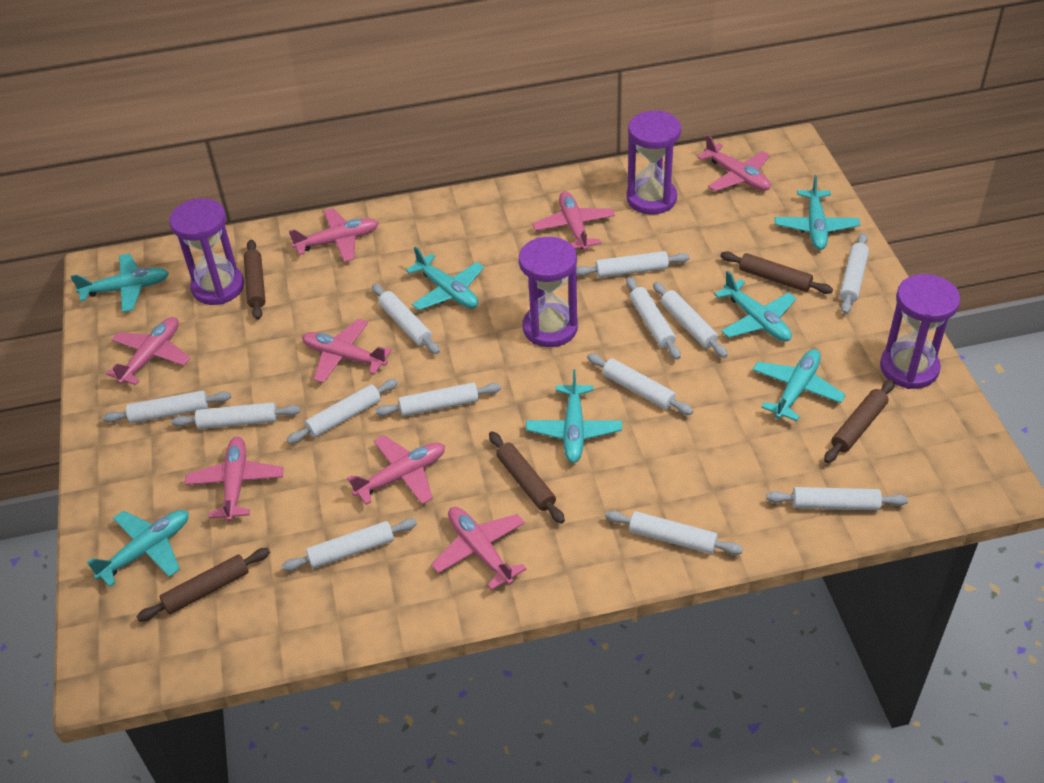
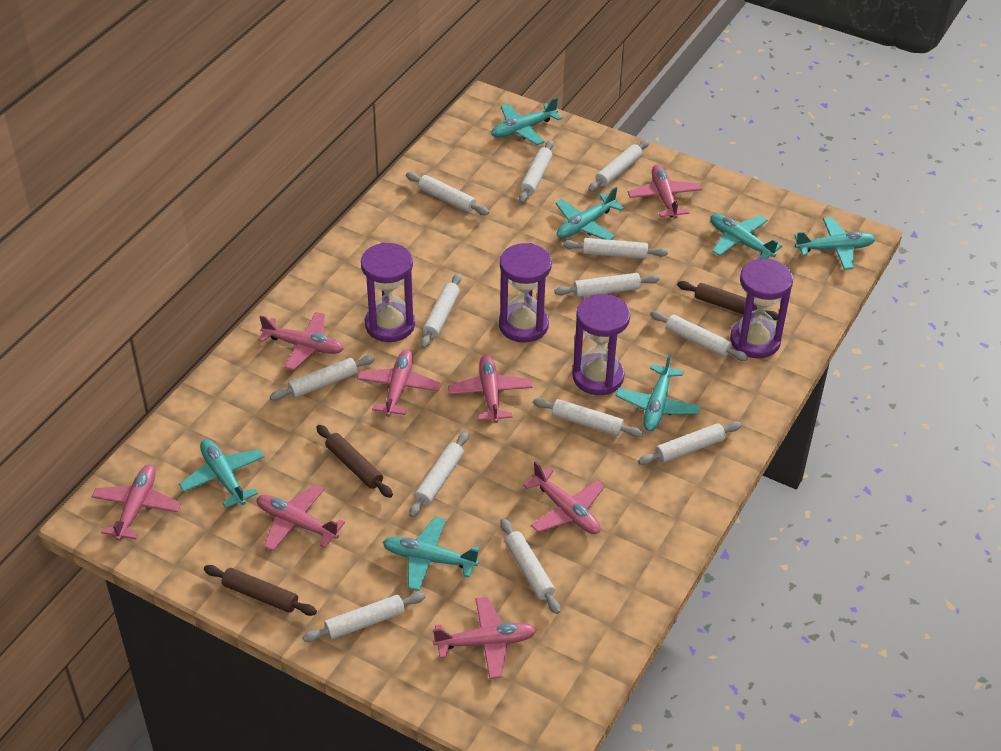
brown rolling pin: [137,548,270,622] [243,239,266,320] [489,431,565,524] [721,252,833,294] [824,379,895,463] = 5 -> [204,565,317,616] [316,425,393,498] [677,281,779,320] = 3

